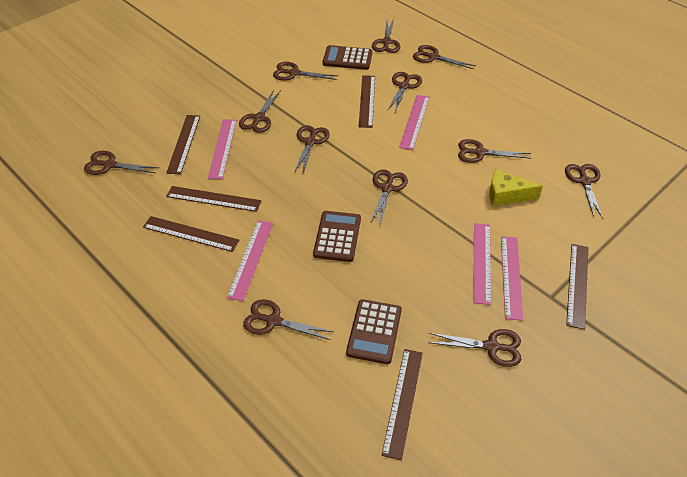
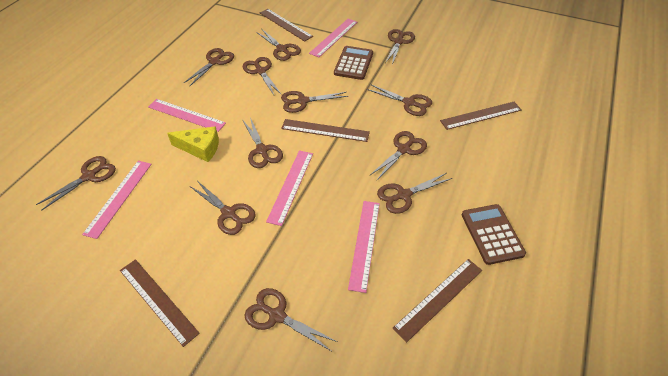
brown calculator: [313,211,361,262] [323,45,373,70] [346,299,402,364] = 3 -> [334,46,373,80] [462,204,526,265] = 2
brown ruler: [143,216,239,252] [166,115,200,174] [166,186,261,212] [359,75,375,128] [382,349,423,460] [566,244,588,330] = 6 -> [120,259,200,347] [260,9,313,41] [281,119,370,142] [392,259,482,343] [440,102,522,130] = 5

